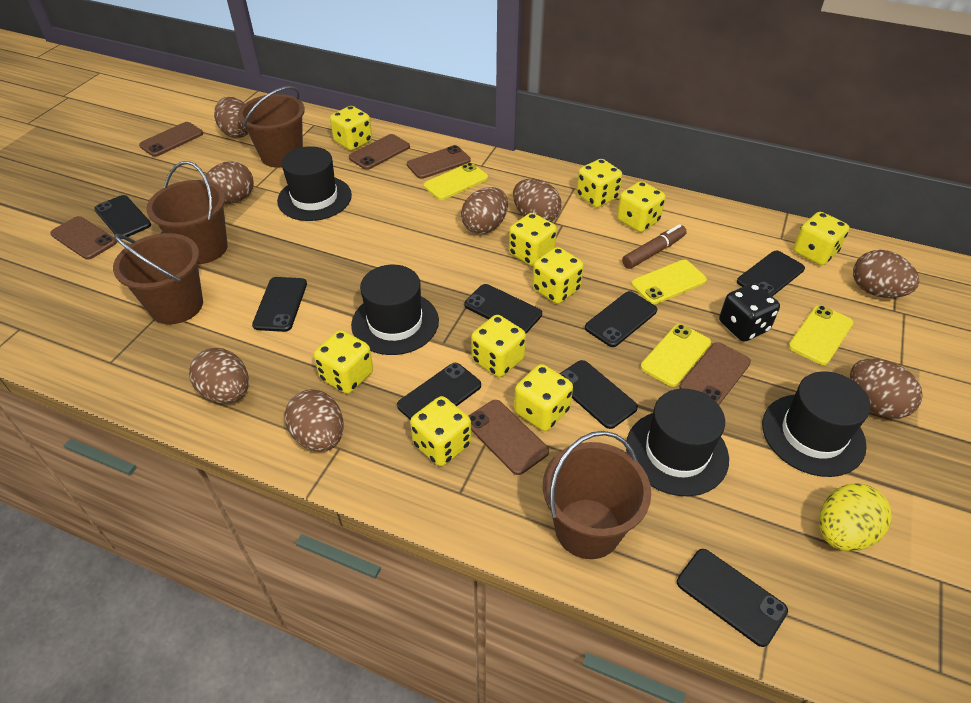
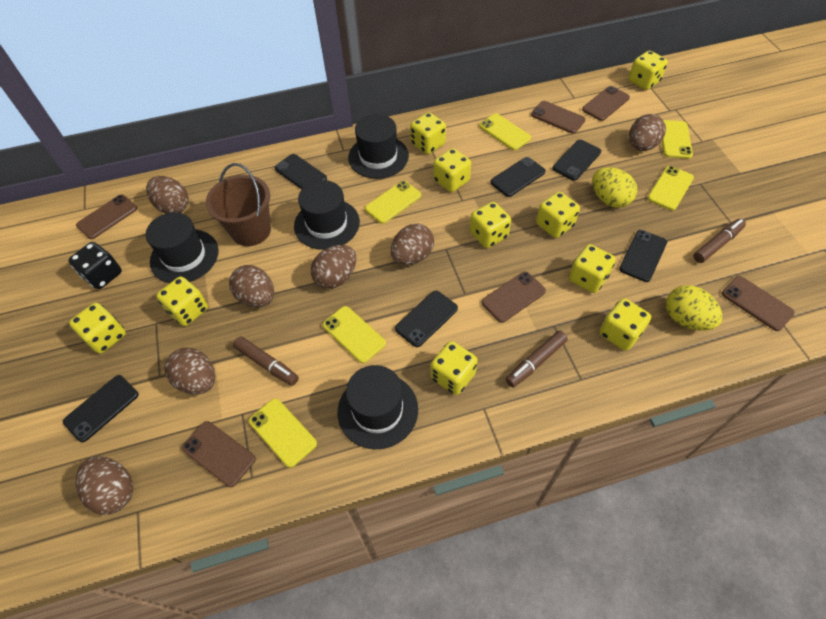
black phone: [94,195,151,239] [252,277,307,332] [397,363,481,420] [465,284,542,333] [559,360,638,429] [585,291,657,347] [677,549,788,647] [737,251,805,296] = 8 -> [63,375,139,442] [274,154,327,190] [395,291,458,347] [490,157,546,197] [553,140,601,180] [619,230,667,282] = 6
brown bucket: [113,233,203,324] [146,161,228,264] [238,86,305,168] [543,431,651,559] = 4 -> [206,163,271,246] = 1
brown egg: [189,348,249,404] [203,161,254,204] [214,97,249,138] [285,389,344,452] [461,187,508,234] [513,179,561,222] [850,358,923,419] [853,250,919,298] = 8 -> [76,456,133,515] [146,176,189,214] [165,348,215,394] [229,265,274,307] [311,245,356,289] [391,224,434,265] [629,114,666,151] = 7
brown marker: [622,224,687,269] = 1 -> [233,336,299,386] [506,331,568,387] [693,219,746,263] = 3
yellow egg: [819,483,892,551] = 1 -> [592,167,637,208] [666,285,722,331] = 2
yellow phone: [424,163,488,200] [631,260,707,305] [640,324,711,387] [789,305,854,365] = 4 -> [249,398,317,468] [323,306,386,363] [365,181,421,224] [479,113,531,150] [647,166,694,210] [662,120,693,159] = 6

